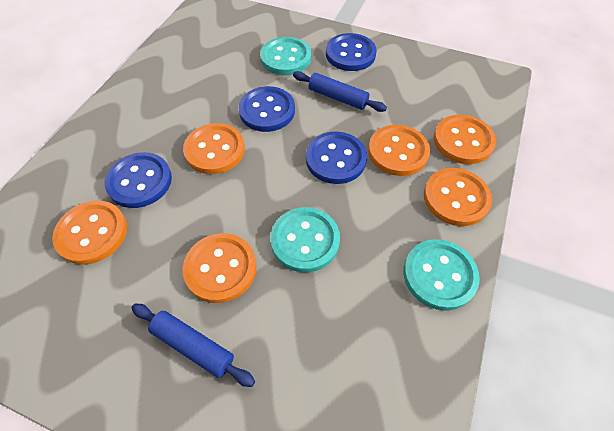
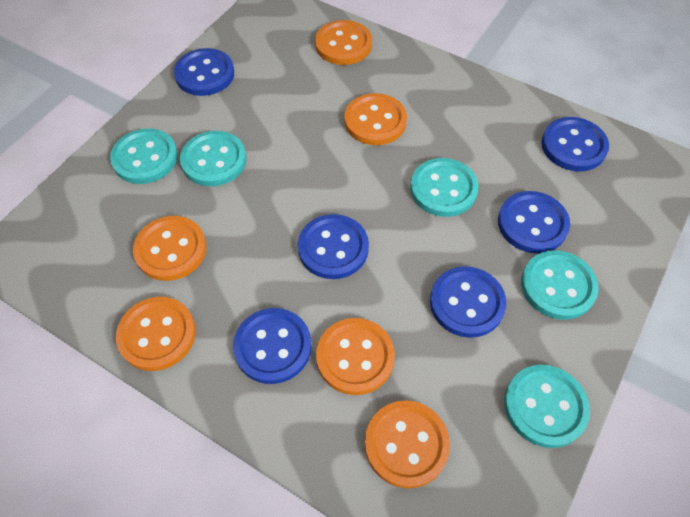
blue button: [104,152,172,208] [238,86,295,132] [306,131,367,184] [326,33,377,71] = 4 -> [174,48,234,96] [233,308,312,384] [298,214,369,279] [430,266,506,338] [498,191,570,253] [541,117,609,171] = 6
blue rolling pin: [131,303,255,387] [293,71,387,112] = 2 -> none = 0
turquoise button: [260,37,311,75] [270,207,340,272] [403,239,480,311] = 3 -> [110,128,178,184] [180,131,247,186] [410,158,479,217] [504,365,590,448] [521,250,598,320] = 5

